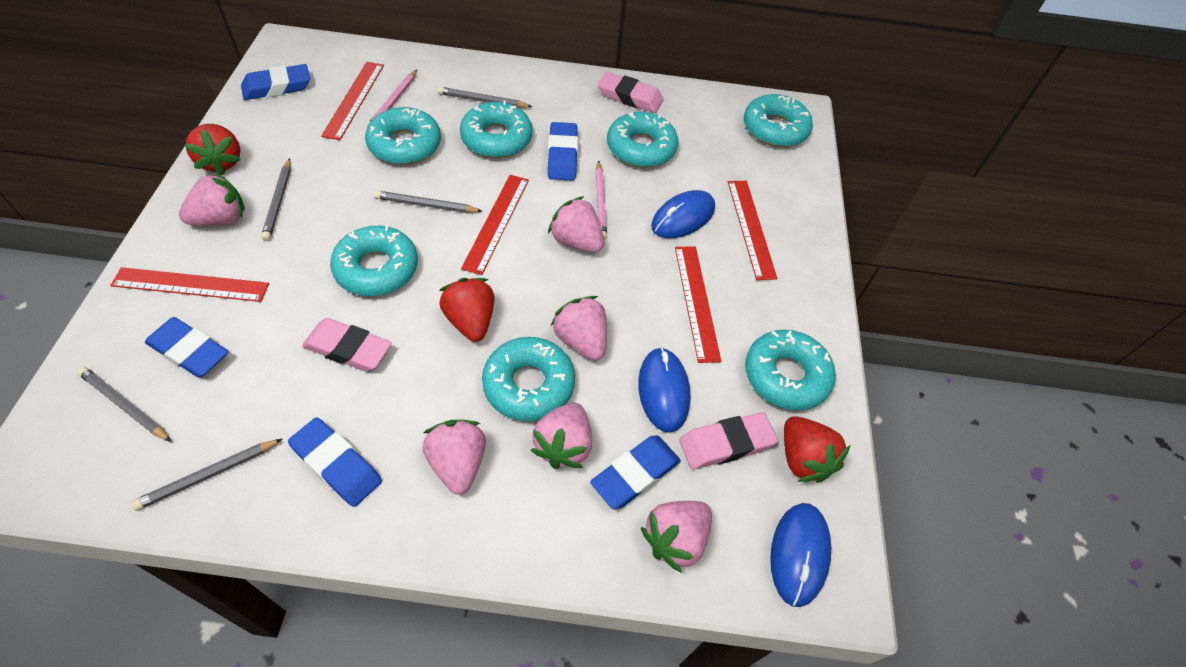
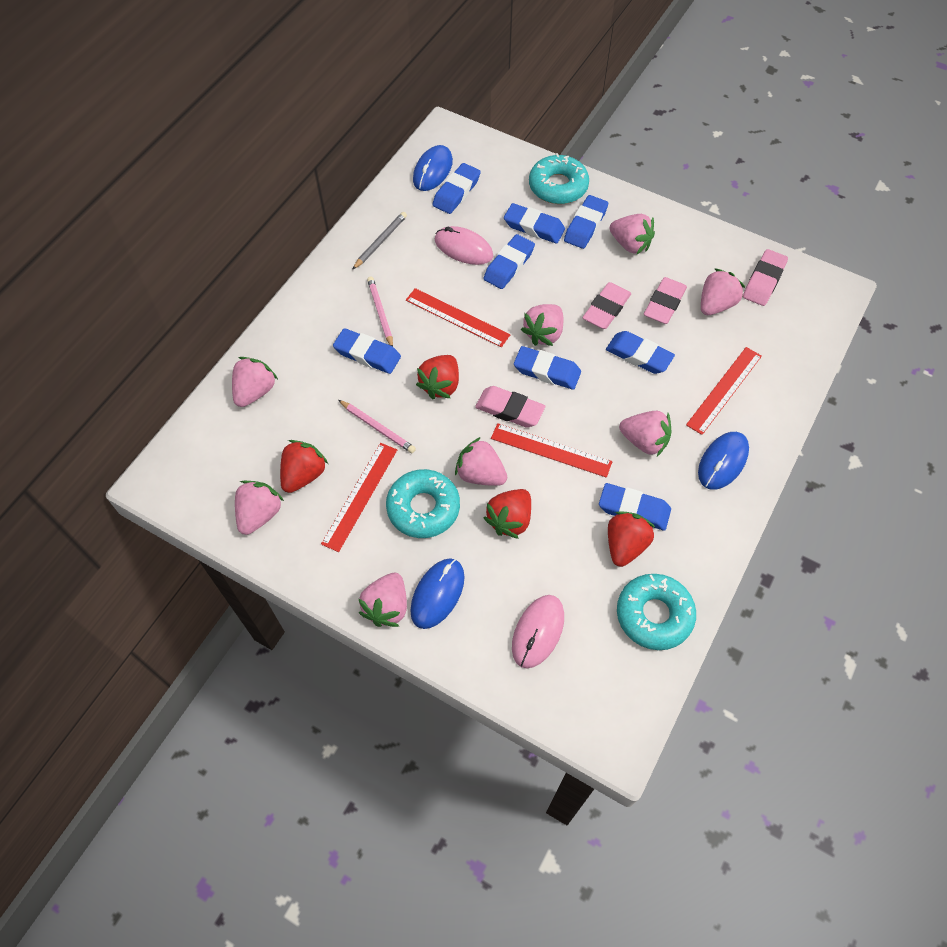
blue eraser: [145,317,229,378] [241,64,310,100] [288,417,382,507] [548,122,578,181] [590,436,681,510] = 5 -> [333,328,401,374] [432,163,481,214] [484,234,535,289] [504,203,565,243] [514,346,581,390] [564,195,608,249] [599,483,671,531] [606,331,675,374] = 8
grey pencil: [77,367,171,442] [131,439,282,511] [261,158,291,241] [374,191,482,213] [438,87,533,108] = 5 -> [352,212,407,270] = 1
pink eraser: [302,318,392,372] [598,72,663,113] [679,412,778,469] = 3 -> [475,386,545,428] [583,282,631,329] [644,277,687,324] [743,249,788,306] = 4
pink mouse: none = 0 -> [435,226,493,265] [512,595,564,668] = 2
pink strawberry: [179,172,245,226] [422,420,486,495] [531,403,592,469] [548,196,604,253] [551,296,607,360] [641,501,712,573] = 6 -> [232,357,278,407] [235,480,284,535] [358,573,407,627] [455,437,507,486] [521,304,564,346] [610,214,655,255] [619,411,671,456] [701,268,745,315] = 8
red ruler: [110,267,269,302] [321,62,384,140] [461,175,529,275] [675,246,721,363] [728,181,777,280] = 5 -> [321,443,397,552] [406,288,510,347] [491,423,612,478] [686,347,762,435] = 4
red strawberry: [184,124,241,175] [439,278,494,342] [784,416,851,483] = 3 -> [280,440,328,493] [416,355,459,400] [484,489,531,539] [608,511,655,567] = 4
turquoise donut: [330,225,418,296] [365,107,441,165] [460,100,533,158] [482,337,575,421] [607,112,678,167] [744,94,813,147] [745,330,836,410] = 7 -> [386,469,460,538] [529,153,589,204] [617,574,696,650] = 3

